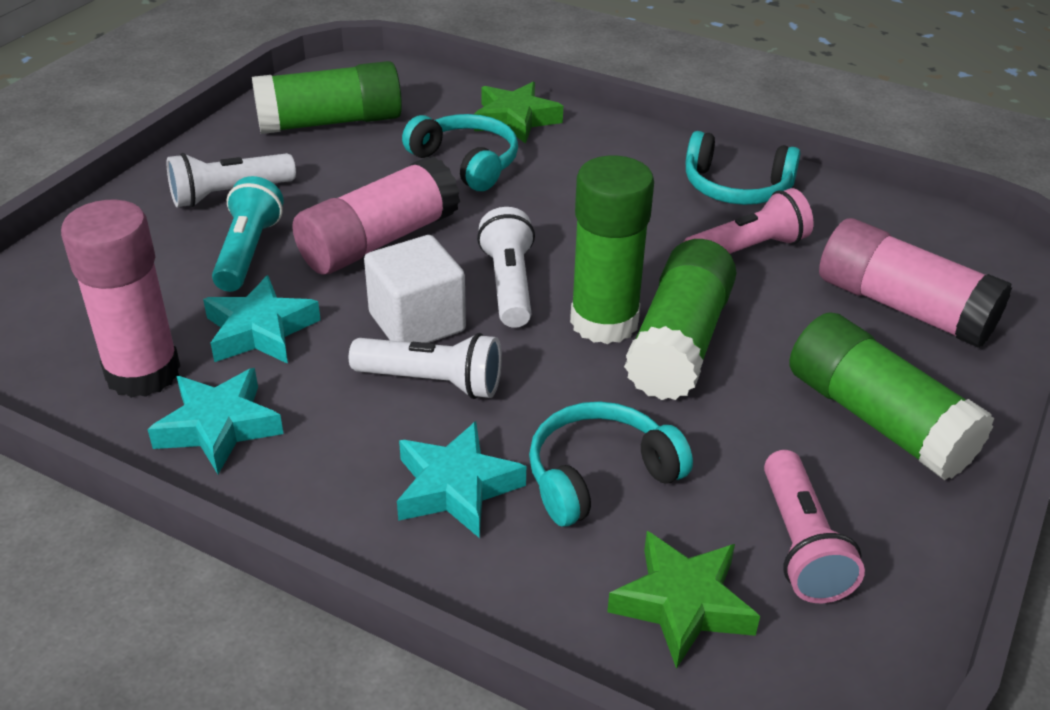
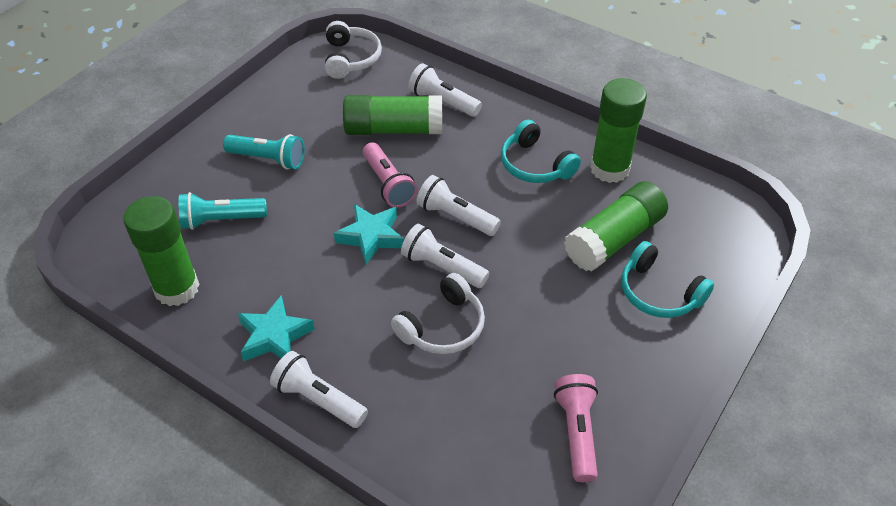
green star: [474,82,563,144] [607,531,760,669] = 2 -> none = 0
pink glue stick: [61,200,180,398] [292,156,460,274] [819,218,1012,348] = 3 -> none = 0
turquoise flashlight: [212,176,284,292] = 1 -> [178,192,267,230] [223,134,305,170] = 2
turquoise headphones: [402,114,518,191] [529,401,693,527] [686,131,801,205] = 3 -> [501,120,581,183] [621,241,714,318] = 2
turquoise star: [147,368,284,474] [203,275,321,364] [397,421,526,538] = 3 -> [238,295,315,362] [334,204,404,265] = 2
white cube: [364,235,466,343] = 1 -> none = 0
white flashlight: [167,153,296,208] [349,333,502,399] [477,207,535,328] = 3 -> [270,351,368,428] [401,224,489,288] [408,63,482,117] [417,175,501,236] = 4
white headphones: none = 0 -> [325,21,382,79] [391,273,485,354] = 2

